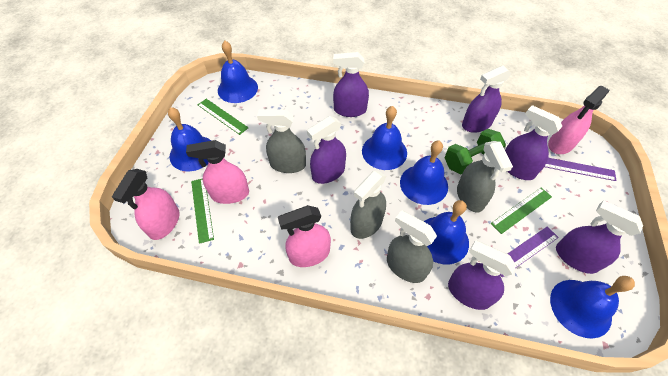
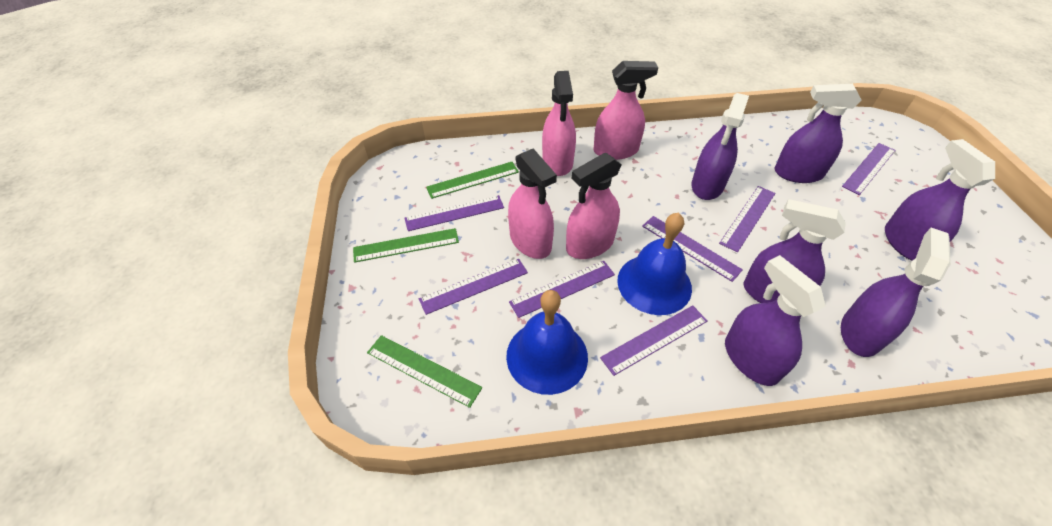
blue bell: [168,107,211,171] [218,41,258,103] [362,106,407,170] [400,141,448,205] [424,200,469,265] [550,276,635,338] = 6 -> [506,290,588,395] [617,213,692,315] = 2
green dumbbell: [445,129,506,174] = 1 -> none = 0
grey spray bottle: [257,109,306,173] [350,171,386,239] [387,210,437,283] [457,141,513,212] = 4 -> none = 0
purple ruler: [500,227,559,277] [545,158,617,181] = 2 -> [404,195,504,231] [419,259,528,315] [509,261,615,318] [600,305,707,376] [642,216,743,282] [719,186,775,252] [842,143,895,195] = 7

